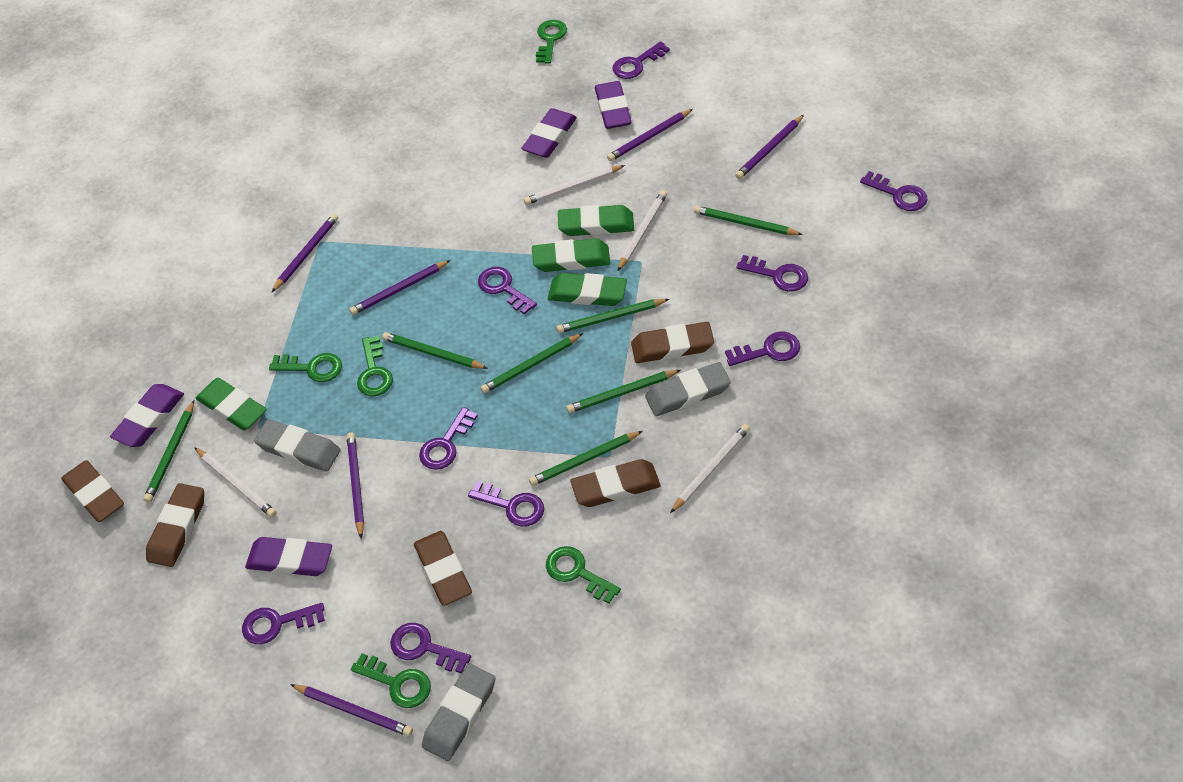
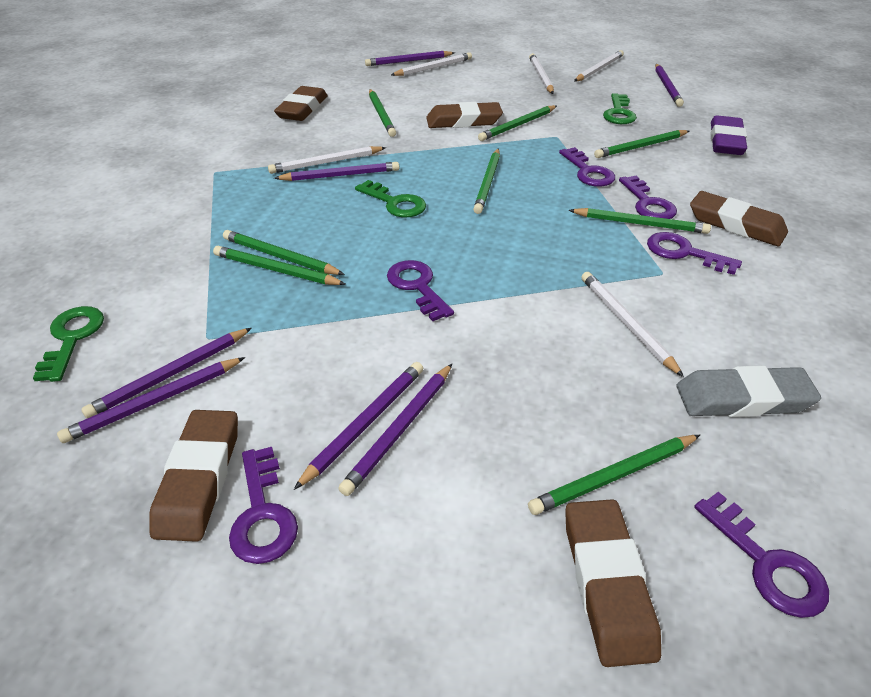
green eraser: [196,378,267,431] [532,238,610,272] [548,273,627,306] [558,205,634,236] = 4 -> none = 0
green key: [269,353,342,382] [351,653,431,708] [357,336,393,396] [536,20,567,64] [546,546,621,604] = 5 -> [33,306,104,382] [355,180,426,218] [603,93,637,124] = 3
green pencil: [143,400,194,503] [382,332,488,369] [481,333,583,393] [529,431,643,486] [556,299,669,333] [566,370,681,413] [694,206,803,235] = 7 -> [213,246,346,285] [223,230,345,275] [369,89,396,137] [473,148,500,214] [478,105,557,141] [528,435,700,515] [569,208,711,234] [594,130,689,158] = 8
grey eraser: [254,419,341,472] [422,663,495,761] [645,362,731,416] = 3 -> [677,366,821,417] = 1
purple eraser: [110,384,184,447] [245,537,332,576] [521,108,577,158] [595,81,632,129] = 4 -> [710,115,747,155] = 1
purple key: [242,603,325,644] [390,623,471,673] [419,407,478,470] [468,481,544,527] [478,267,537,315] [612,41,670,79] [725,332,800,366] [736,255,808,292] [860,171,928,211] = 9 -> [229,447,298,564] [387,260,454,321] [559,147,615,187] [619,176,677,219] [647,232,742,275] [694,492,829,618] = 6
purple pencil: [272,214,338,292] [290,684,413,737] [347,432,364,539] [349,260,451,315] [607,109,693,161] [735,115,804,179] = 6 -> [57,357,245,443] [81,328,252,418] [274,162,399,181] [294,362,423,490] [338,364,452,496] [365,51,455,66] [655,64,684,107] = 7
white pencil: [195,448,276,518] [524,165,625,205] [618,190,667,271] [670,424,750,513] = 4 -> [268,146,386,174] [391,52,472,76] [529,53,554,94] [574,50,624,82] [581,272,684,377] = 5

